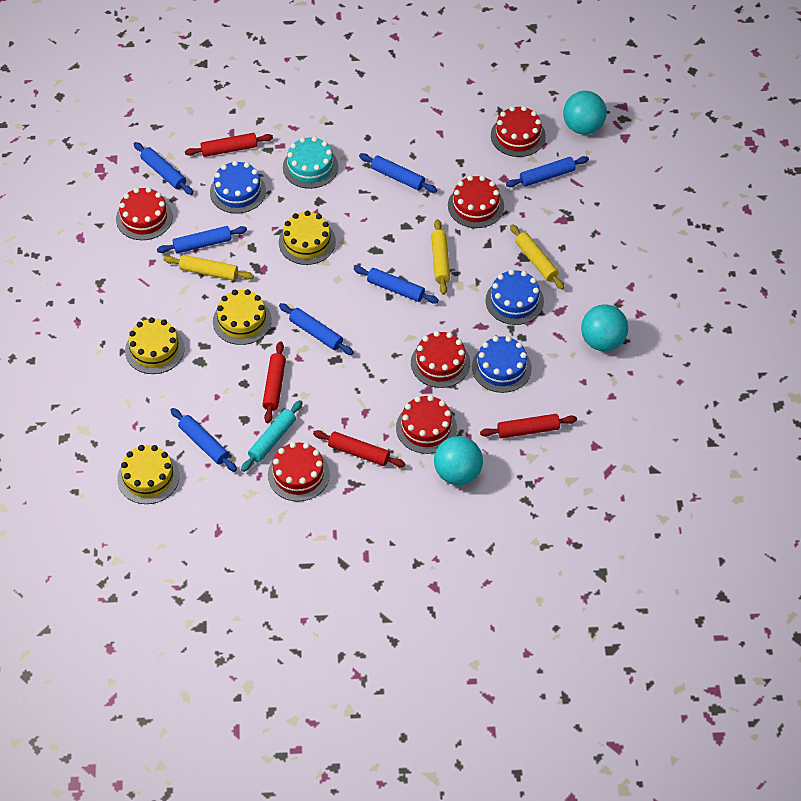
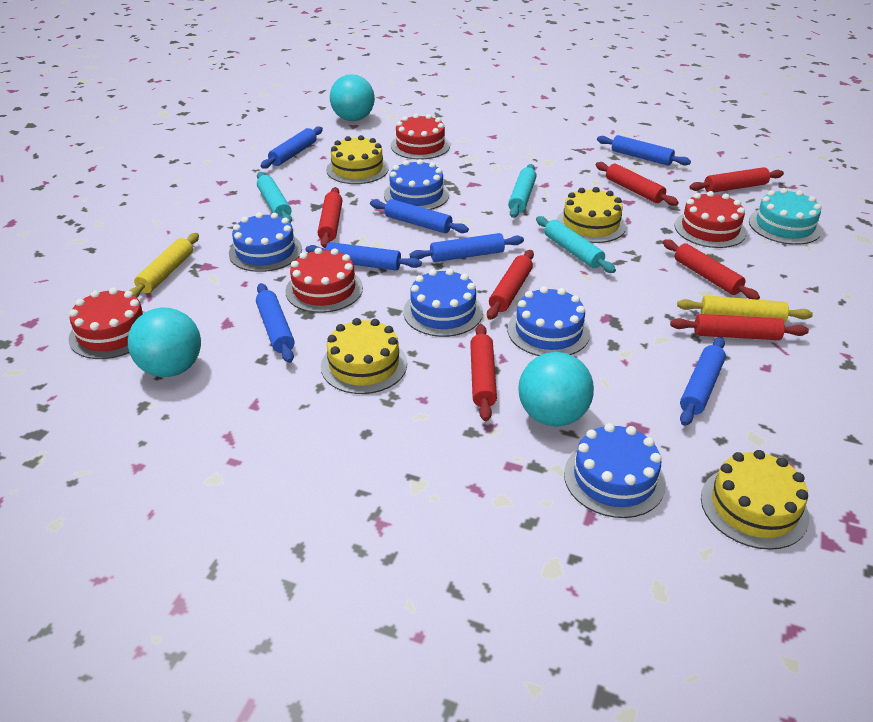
blue cake: [210,161,266,214] [472,336,532,393] [485,269,544,325] = 3 -> [229,212,302,272] [384,159,449,210] [403,269,483,337] [508,286,590,356] [564,423,666,518] = 5
red cake: [116,187,173,240] [268,442,330,502] [396,395,457,454] [411,331,470,388] [448,175,504,228] [491,106,546,157] = 6 -> [69,287,145,359] [285,248,363,313] [391,114,450,159] [674,191,746,248] = 4
red rolling pin: [185,133,273,157] [262,341,286,423] [313,430,406,467] [480,414,577,438] = 4 -> [318,187,342,248] [470,324,497,421] [487,250,534,320] [596,162,679,206] [663,239,760,300] [670,314,809,340] [689,167,784,192] = 7
turquoise rolling pin: [241,400,303,472] = 1 -> [257,172,292,223] [508,164,537,218] [536,216,616,273] = 3
yellow rolling pin: [163,255,254,281] [431,219,450,295] [510,224,565,290] = 3 -> [129,233,199,298] [677,295,813,323] = 2

